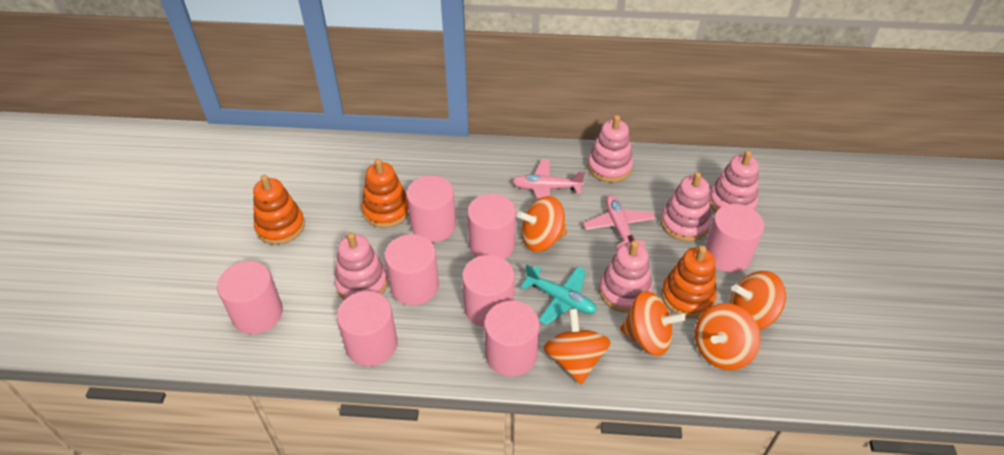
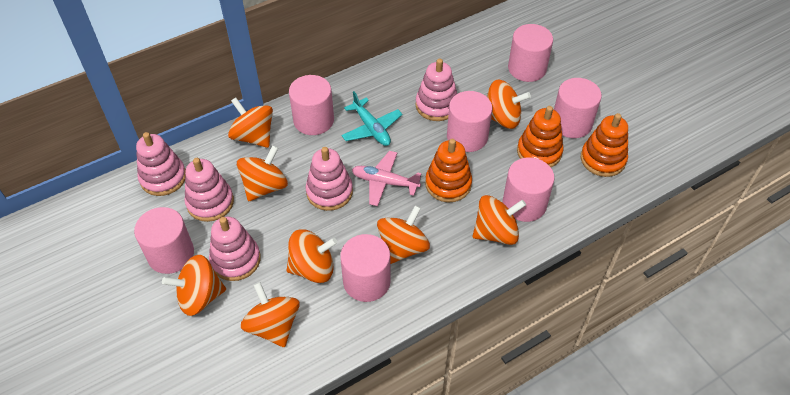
orange spinning top: [517,196,567,252] [544,309,611,384] [620,291,686,356] [695,303,761,370] [729,271,786,330] = 5 -> [162,255,226,316] [228,97,273,148] [237,145,288,201] [241,282,300,347] [286,229,337,283] [377,205,430,264] [473,195,526,245] [487,80,531,129] = 8
pink cylinder: [217,261,283,334] [337,291,398,366] [385,234,439,305] [406,176,456,242] [462,255,515,327] [467,194,516,259] [484,301,540,377] [705,204,764,273] = 8 -> [134,207,194,274] [289,75,334,135] [340,234,391,302] [447,91,492,152] [503,157,555,222] [508,24,553,82] [554,78,602,138] = 7
pink plane: [512,159,585,200] [583,195,656,250] = 2 -> [352,151,421,206] = 1

